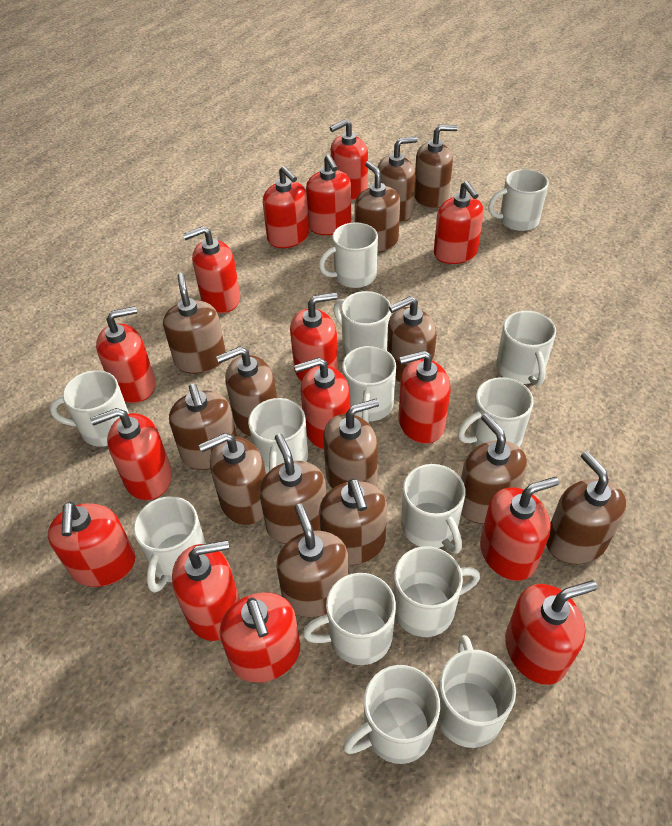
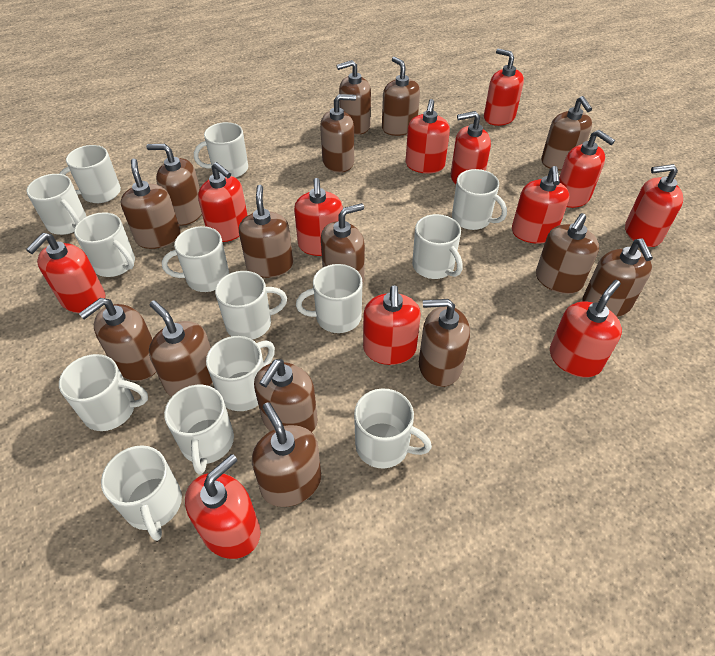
brown soap dispenser: [163,273,226,374] [169,384,237,470] [199,433,266,525] [216,346,277,437] [259,433,326,544] [276,504,349,617] [319,479,387,565] [323,399,379,489] [355,161,400,253] [378,136,418,223] [387,296,437,383] [414,125,458,209] [461,413,527,524] [546,451,627,564] = 14 -> [79,298,156,381] [121,159,180,249] [146,144,202,226] [149,300,213,396] [239,185,293,278] [252,402,321,507] [254,359,318,432] [320,94,356,173] [321,203,365,285] [336,60,371,135] [382,57,420,136] [419,299,470,387] [536,213,599,294] [541,96,592,170] [583,238,653,317] = 15
red soap dispenser: [48,502,135,587] [90,408,172,500] [96,306,156,403] [172,540,240,641] [183,226,240,313] [219,593,300,683] [263,166,309,248] [290,292,338,382] [294,357,350,450] [306,154,351,235] [330,119,368,200] [399,350,451,444] [434,181,484,264] [480,477,559,581] [505,580,597,685] = 15 -> [26,233,105,313] [185,454,261,559] [198,162,248,242] [294,178,343,256] [363,285,421,365] [406,99,450,174] [451,111,491,185] [484,49,524,126] [512,166,569,244] [550,280,622,378] [559,130,615,208] [625,164,683,247] = 12

